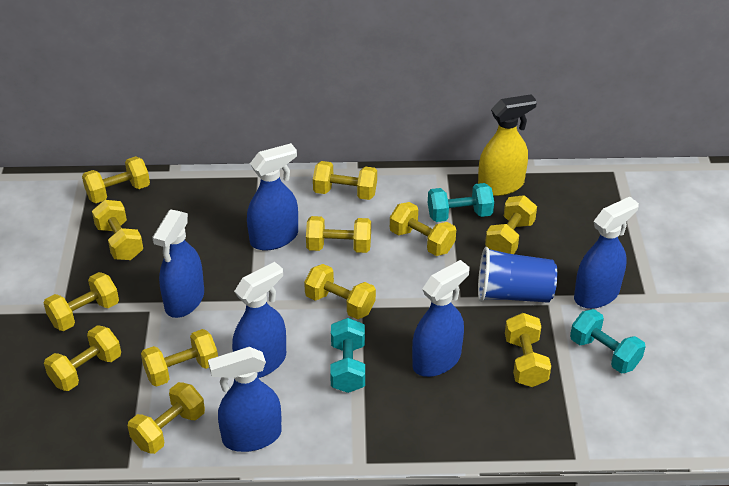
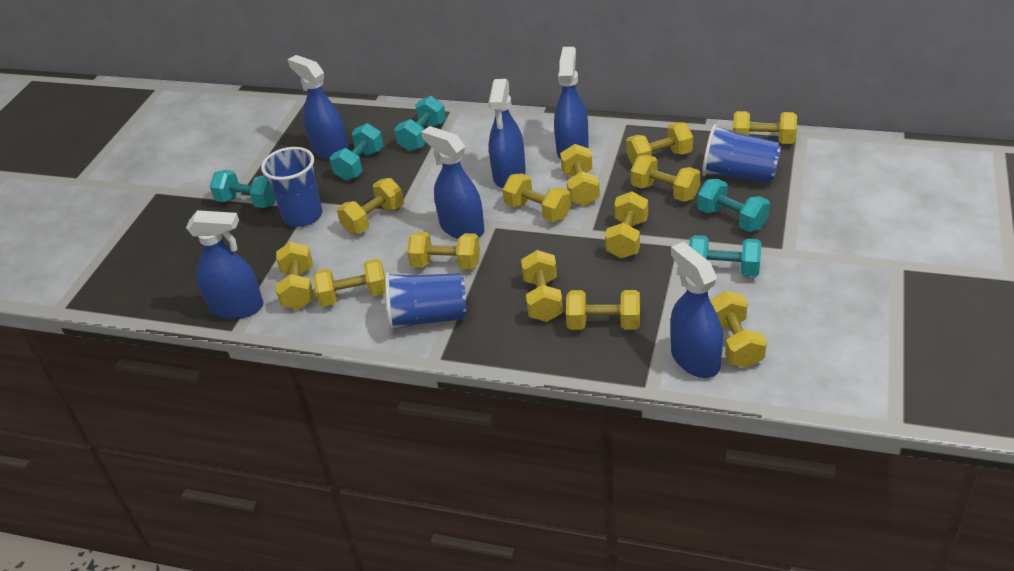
blue cup: [478,247,557,303] = 1 -> [261,147,322,227] [385,272,466,331] [702,124,781,183] = 3
turquoise dumbbell: [330,318,365,393] [428,183,494,222] [570,309,646,374] = 3 -> [210,170,276,208] [330,123,384,181] [395,96,446,151] [689,235,761,277] [697,179,770,232] = 5
yellow dumbbell: [43,272,119,331] [44,325,121,391] [82,156,150,203] [92,200,143,260] [128,382,205,454] [141,329,218,387] [304,264,376,319] [306,216,371,253] [313,161,377,200] [390,202,456,256] [485,195,537,254] [505,313,551,387] = 12 -> [276,242,314,309] [313,259,386,307] [337,178,404,234] [407,232,480,270] [503,173,571,222] [521,250,563,322] [560,144,600,206] [566,290,640,330] [605,191,648,259] [626,122,693,166] [631,155,701,202] [710,291,767,368] [733,111,797,144] = 13
yellow spray bottle: [478,94,537,196] = 1 -> none = 0

